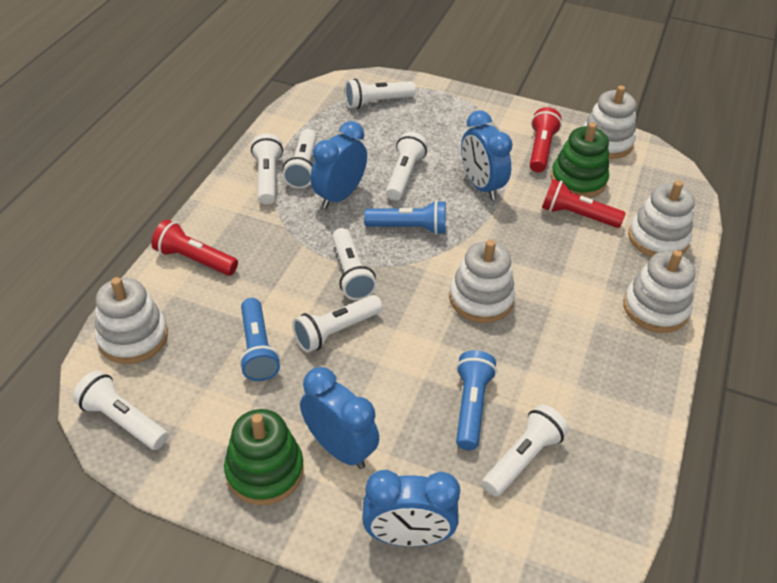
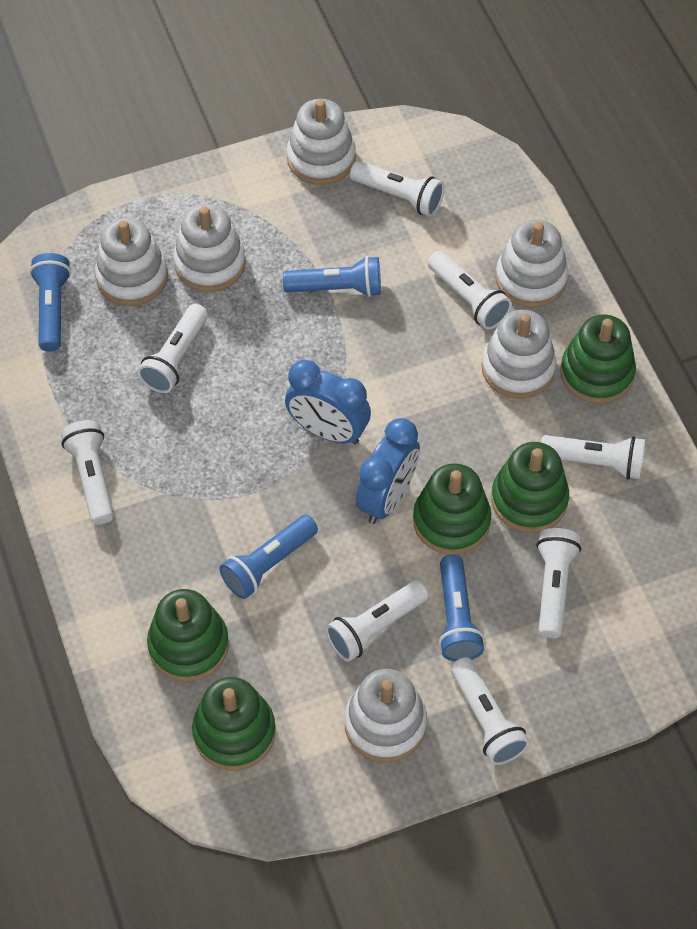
blue clock: [300,367,379,469] [310,121,367,209] [362,470,460,547] [461,110,513,200] = 4 -> [285,359,371,445] [356,418,420,524] = 2
blue flashlight: [239,298,280,381] [364,200,446,235] [456,350,497,450] = 3 -> [30,253,71,352] [219,515,318,599] [283,256,381,297] [439,555,485,661] = 4
green stacking toy: [224,409,304,505] [551,122,609,198] = 2 -> [147,589,229,682] [192,677,276,771] [413,463,491,555] [491,442,569,533] [560,314,636,404] = 5
red flashlight: [151,219,238,276] [530,107,562,172] [542,179,626,228] = 3 -> none = 0
white stacking toy: [95,277,168,364] [449,240,516,323] [583,86,636,159] [623,250,695,333] [628,180,695,257] = 5 -> [95,218,168,306] [173,204,246,292] [287,99,356,185] [345,669,427,762] [481,310,556,399] [496,220,568,308] = 6

